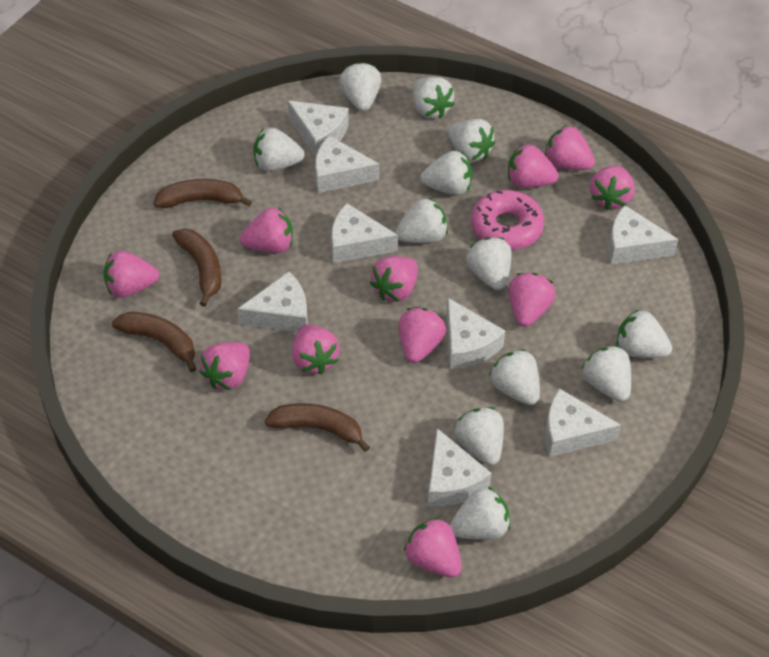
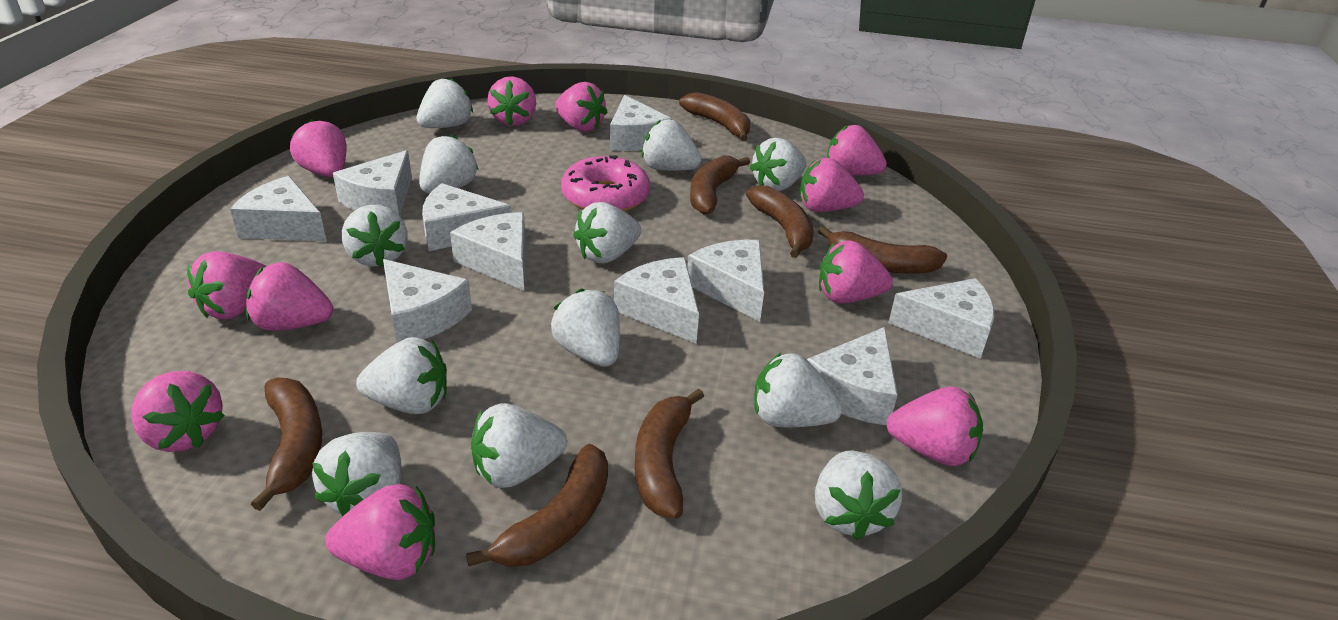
brown banana: [112,312,196,372] [153,179,252,208] [172,228,221,307] [265,403,370,452] = 4 -> [251,377,322,511] [466,444,608,567] [635,388,704,519] [679,92,750,141] [690,155,750,215] [746,185,814,258] [818,226,947,274] = 7
white cheese: [237,272,308,332] [287,100,349,157] [315,135,380,193] [331,203,398,263] [428,428,491,506] [446,298,505,369] [545,388,621,457] [608,205,679,264] = 8 -> [230,176,326,241] [333,150,412,216] [383,259,472,343] [422,183,512,251] [450,212,526,291] [610,95,672,151] [614,257,699,344] [687,240,764,322] [807,327,898,425] [888,278,994,359] = 10

